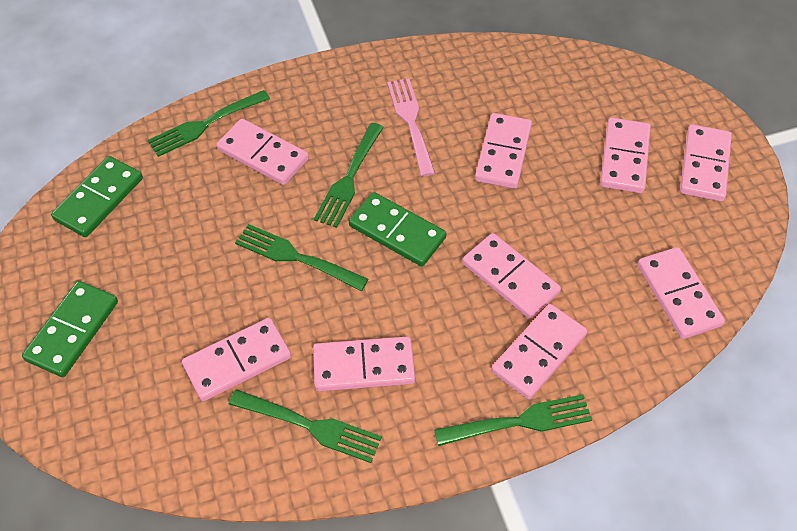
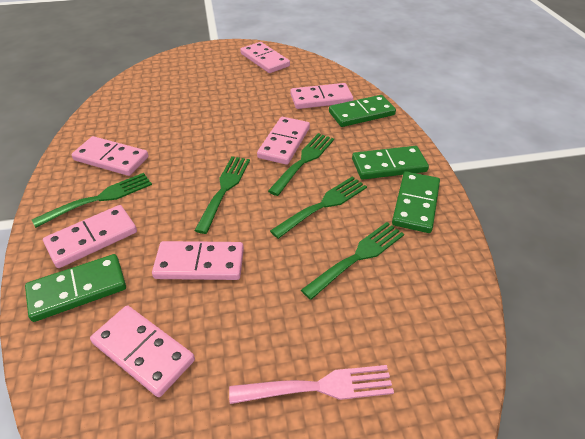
green domino: [22,281,118,377] [51,156,143,237] [349,192,447,267] = 3 -> [25,254,126,322] [329,95,396,127] [352,146,429,179] [392,171,440,233] = 4
pink domino: [182,318,291,401] [217,119,309,185] [313,337,415,391] [462,233,561,319] [475,113,532,189] [491,304,587,399] [600,118,651,193] [638,247,725,339] [680,124,732,201] = 9 -> [43,205,137,268] [71,136,149,176] [90,305,195,397] [152,241,244,280] [240,42,290,73] [257,117,310,165] [290,83,353,109] = 7

